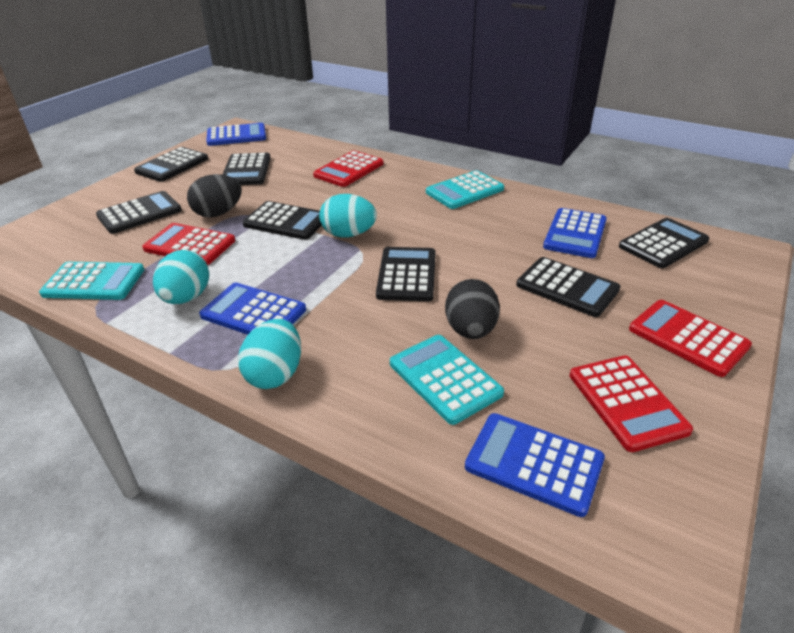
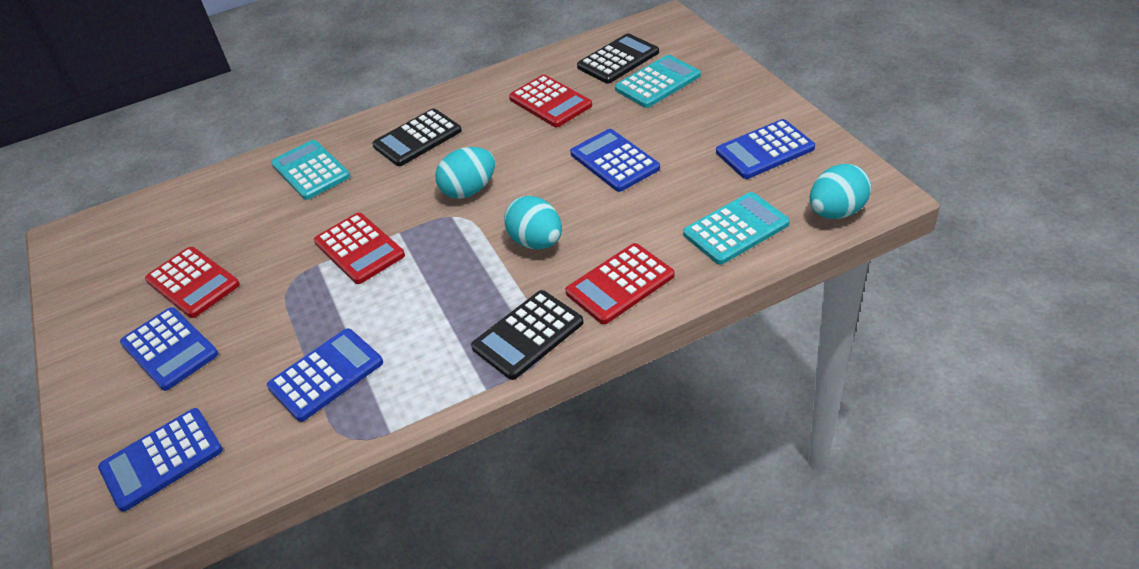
black calculator: [96,191,182,234] [134,147,208,182] [223,153,271,185] [243,201,322,240] [376,247,436,301] [516,257,620,317] [619,218,709,268] = 7 -> [372,109,462,166] [471,290,584,380] [577,33,659,84] = 3
black egg: [187,174,242,217] [445,279,500,339] = 2 -> none = 0
blue calculator: [199,282,306,335] [206,123,266,146] [465,413,605,517] [543,208,607,258] = 4 -> [98,408,223,512] [120,307,218,391] [267,328,383,422] [570,129,660,192] [716,119,815,179] = 5

